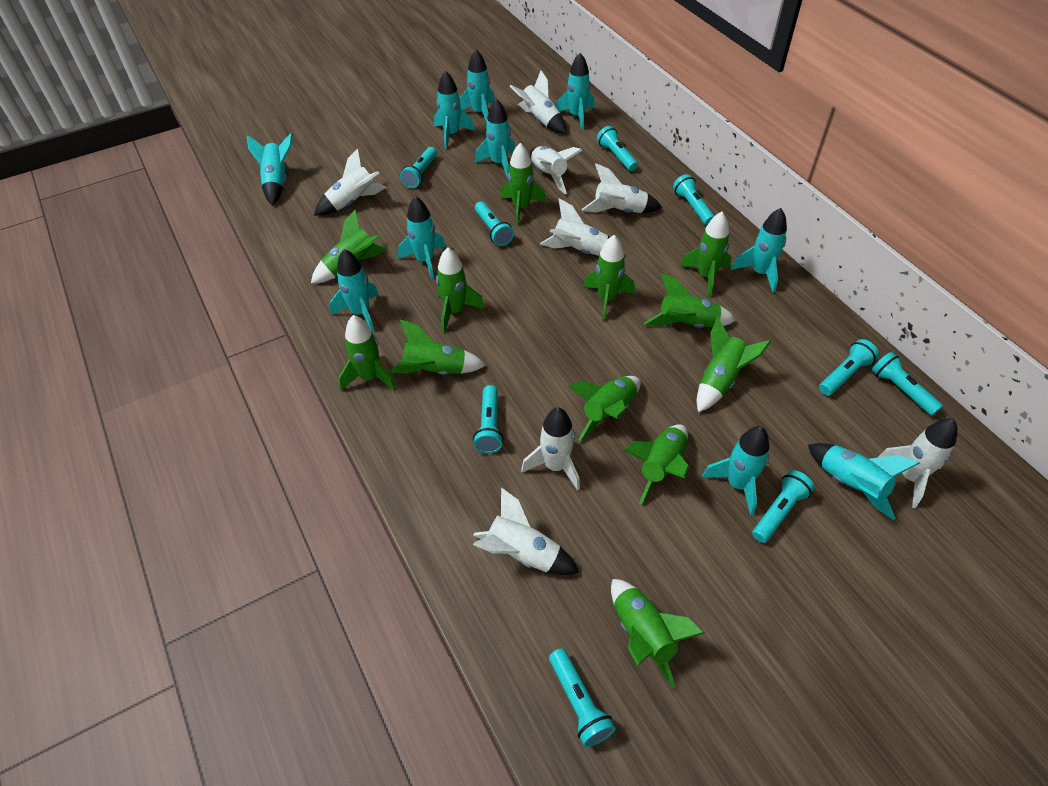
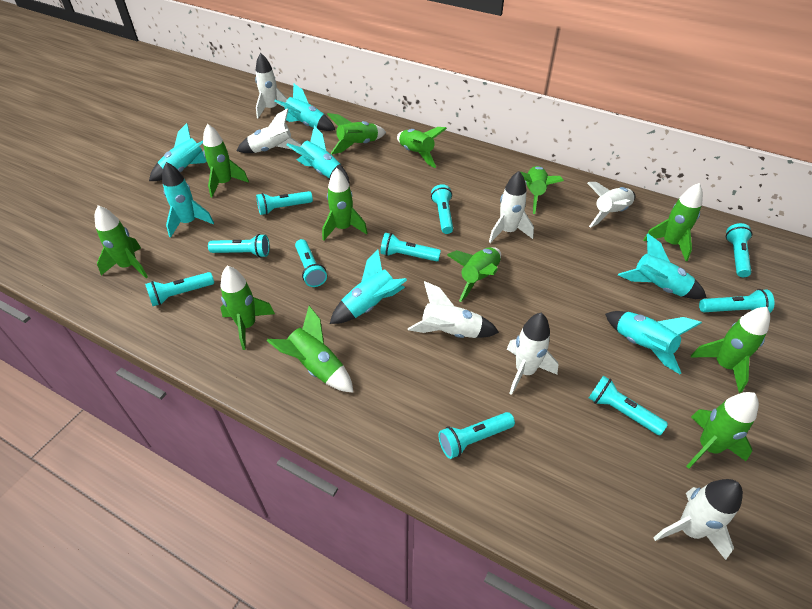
turquoise flashlight: [400,147,437,188] [473,385,503,453] [475,201,514,246] [549,648,616,747] [597,126,638,171] [673,174,714,225] [752,470,815,543] [819,339,879,396] [872,352,943,416] = 9 -> [145,272,214,306] [208,234,270,258] [256,191,313,215] [295,239,327,287] [380,233,441,261] [431,184,453,234] [439,412,515,459] [589,376,668,435] [699,289,775,313] [726,223,753,277] = 10
turquoise rocket: [247,132,293,205] [330,249,379,332] [398,196,446,280] [434,71,475,149] [459,49,495,123] [475,99,515,178] [556,53,595,130] [702,426,769,516] [731,208,787,293] [808,443,920,520] = 10 -> [149,123,207,181] [162,162,214,238] [274,83,335,131] [286,126,350,183] [330,249,407,324] [605,311,702,374] [618,234,707,299] = 7
white rocket: [314,149,386,215] [473,487,579,575] [509,71,566,134] [521,407,580,490] [530,146,582,194] [540,198,610,256] [582,163,662,213] [877,418,958,508] = 8 -> [237,108,302,153] [255,53,287,118] [408,281,499,338] [489,171,534,243] [507,313,559,395] [587,182,635,228] [653,479,743,560] = 7

